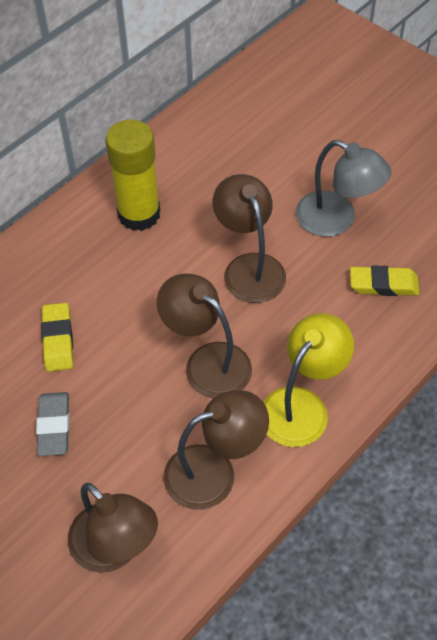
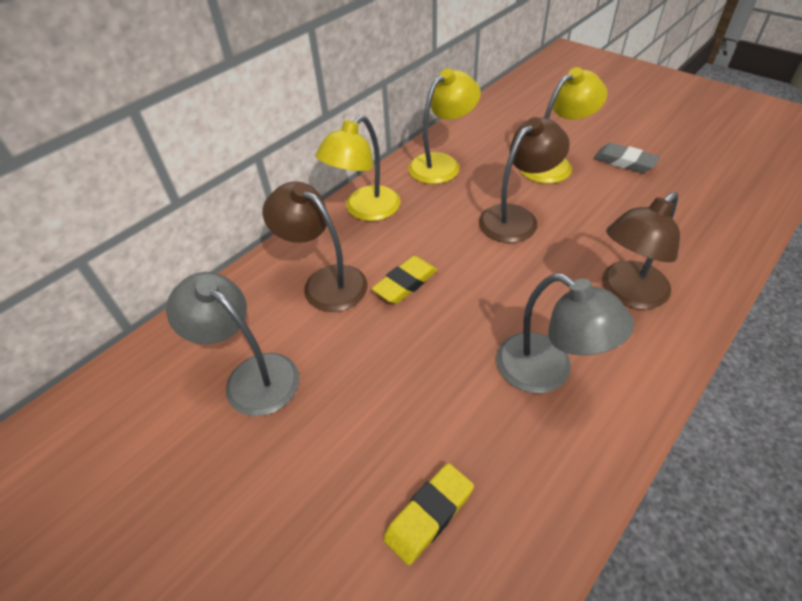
brown lamp: [68,483,158,573] [157,273,252,398] [163,390,269,510] [212,174,286,303] = 4 -> [263,181,368,312] [479,117,570,243] [602,192,680,310] = 3
grey lamp: [296,140,391,237] = 1 -> [166,272,300,416] [496,273,634,394] = 2
yellow glue stick: [106,120,160,231] = 1 -> none = 0
yellow lamp: [264,313,354,447] = 1 -> [316,115,400,221] [408,68,481,184] [520,67,607,184] = 3

